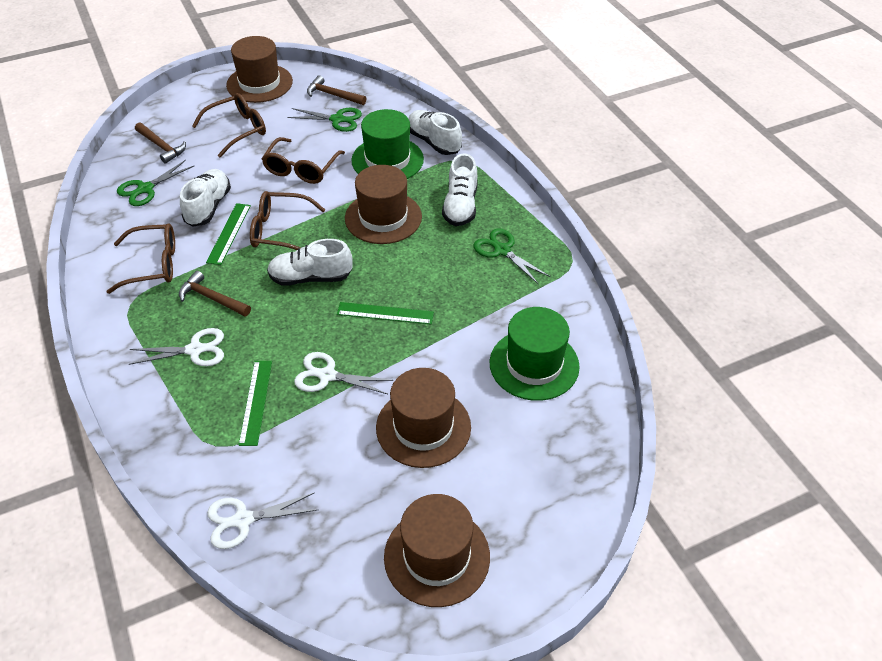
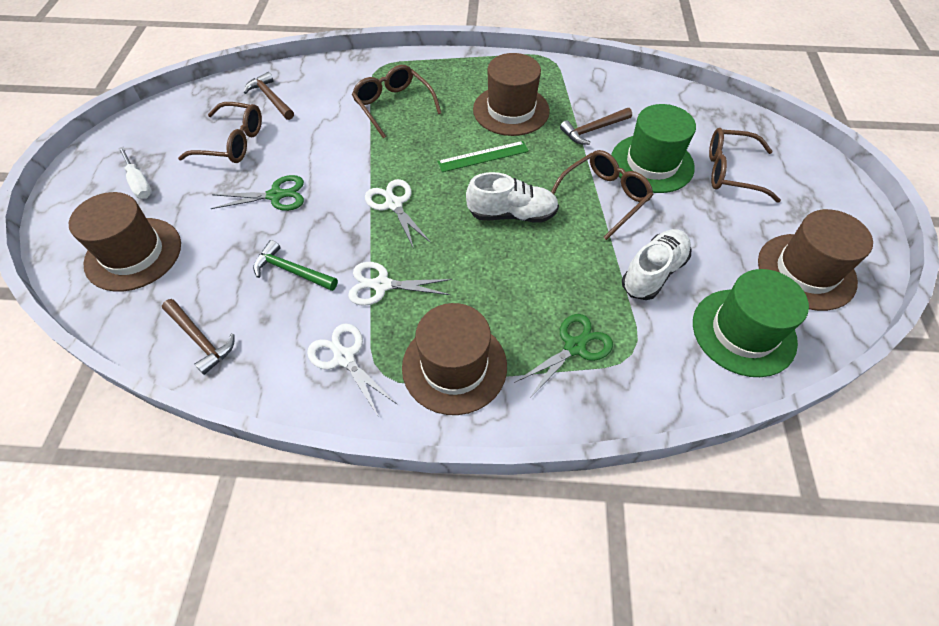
green hammer: none = 0 -> [253,240,338,291] = 1
green ruler: [206,203,251,265] [239,361,272,446] [337,302,434,324] = 3 -> [437,141,529,172] = 1
green scissors: [117,160,194,206] [287,108,362,132] [473,228,550,284] = 3 -> [211,175,304,211] [514,314,613,399] = 2
white screwdriver: none = 0 -> [118,147,152,199] = 1
white shoe: [180,169,231,227] [267,239,353,286] [409,110,462,155] [442,153,478,226] = 4 -> [466,172,559,223] [622,229,691,300] = 2

